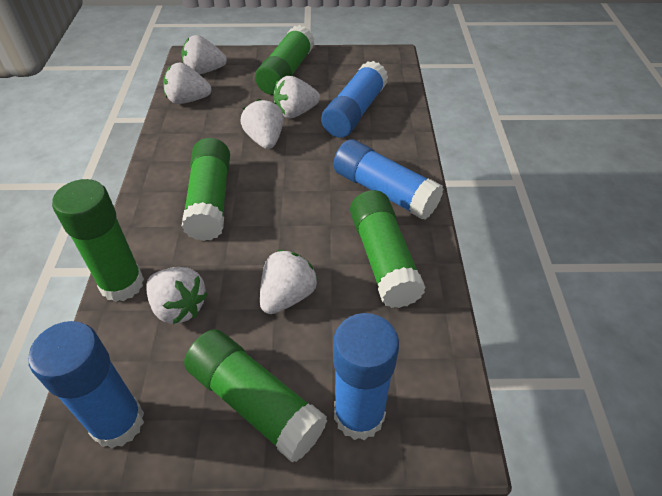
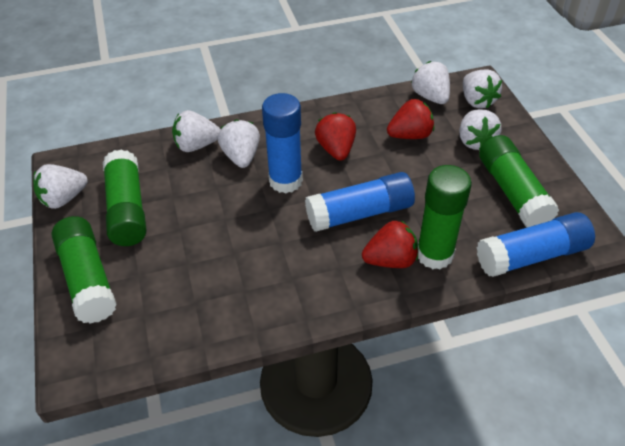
blue glue stick: [28,321,144,449] [321,61,388,138] [333,139,443,220] [333,313,399,440] = 4 -> [262,93,303,193] [305,172,415,232] [477,212,595,277] = 3
green glue stick: [52,179,144,302] [181,138,230,241] [184,329,327,463] [255,25,315,95] [350,190,426,308] = 5 -> [52,216,117,324] [103,149,147,246] [418,165,472,269] [479,135,559,228] = 4
red strawberry: none = 0 -> [315,112,356,161] [362,220,418,268] [387,99,434,139] = 3

